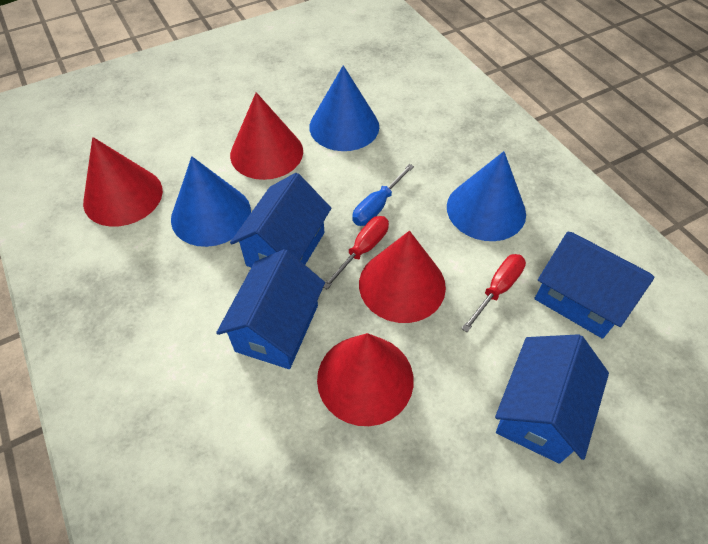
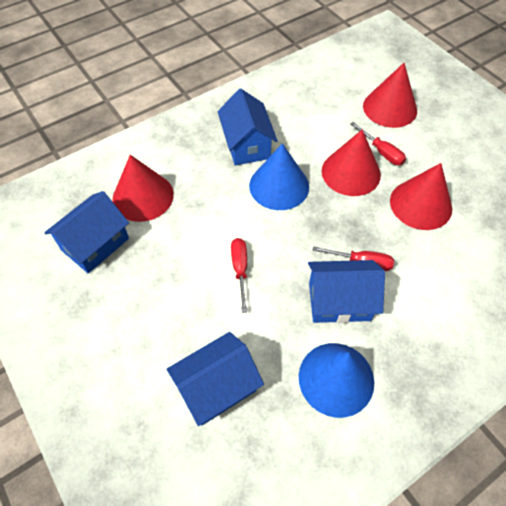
blue cone: [171,156,251,247] [309,65,379,151] [447,151,526,241] = 3 -> [249,143,309,210] [299,343,374,418] = 2
blue screwdriver: [352,164,414,226] = 1 -> none = 0
red screwdriver: [324,216,389,290] [461,254,526,332] = 2 -> [231,238,247,313] [312,246,394,271] [350,122,406,165] = 3

